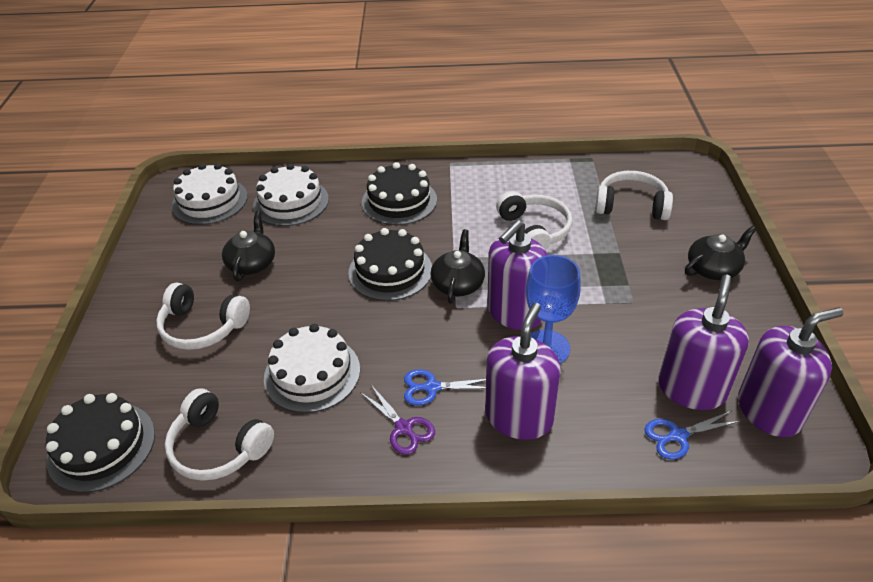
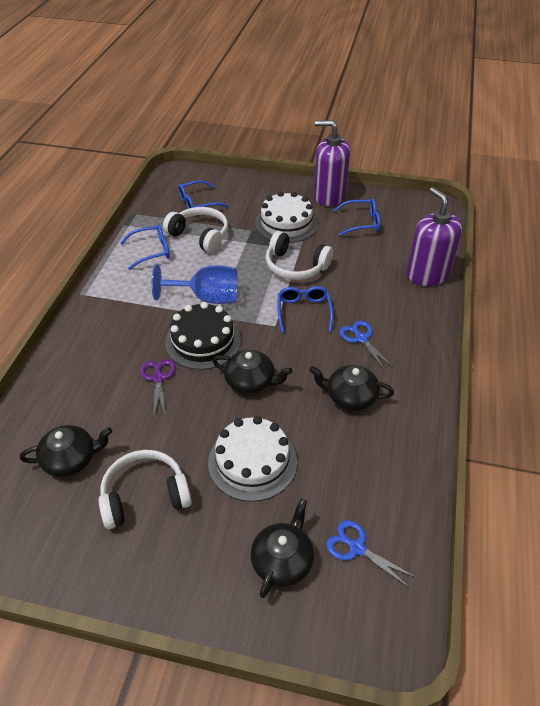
black cake: [46,393,155,493] [348,228,432,301] [362,162,437,225] = 3 -> [165,302,241,370] = 1
black teapot: [222,211,275,281] [430,229,485,304] [685,226,756,280] = 3 -> [20,425,112,477] [213,350,292,394] [250,498,314,598] [309,365,394,411] = 4
blue glasses: none = 0 -> [120,225,170,270] [178,180,229,209] [277,286,333,333] [333,199,380,236] = 4
purple soap dispenser: [485,303,561,440] [487,220,548,330] [658,275,749,410] [738,307,843,437] = 4 -> [314,120,350,206] [407,187,462,286] = 2
white cake: [172,163,248,225] [253,163,329,226] [264,324,360,413] = 3 -> [208,416,297,502] [255,191,318,243] = 2
white headphones: [156,283,250,350] [165,388,274,481] [496,191,572,250] [595,171,673,220] = 4 -> [99,450,192,529] [163,207,228,253] [266,231,333,280] = 3

